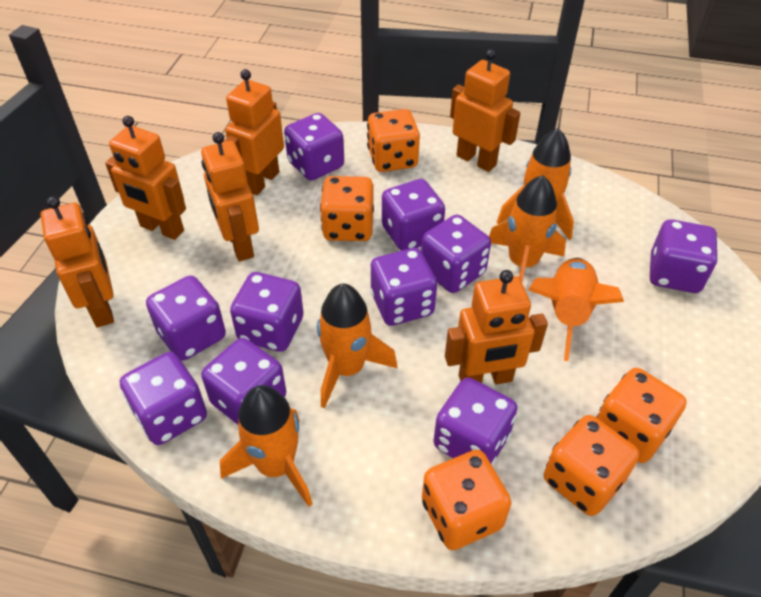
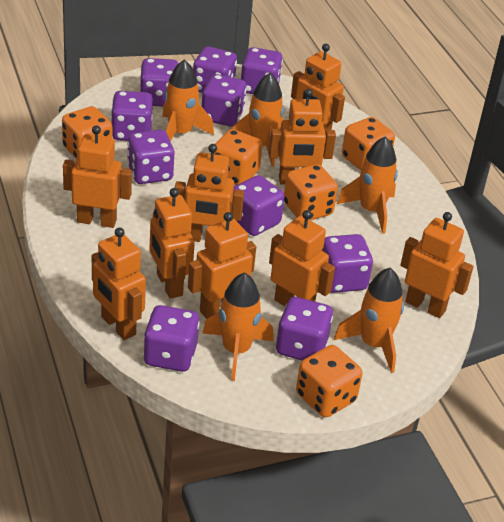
orange robot: [40,196,114,327] [105,116,186,240] [201,132,259,261] [224,69,284,195] [445,270,548,384] [450,49,520,172] = 6 -> [63,125,132,228] [92,228,146,340] [150,188,195,299] [175,144,244,242] [188,212,256,319] [269,89,336,185] [269,210,335,306] [291,44,345,133] [400,212,473,318] = 9

